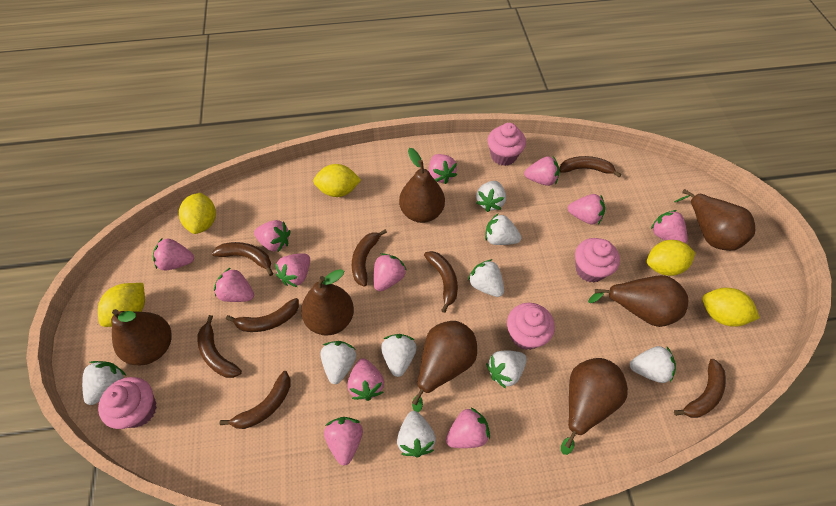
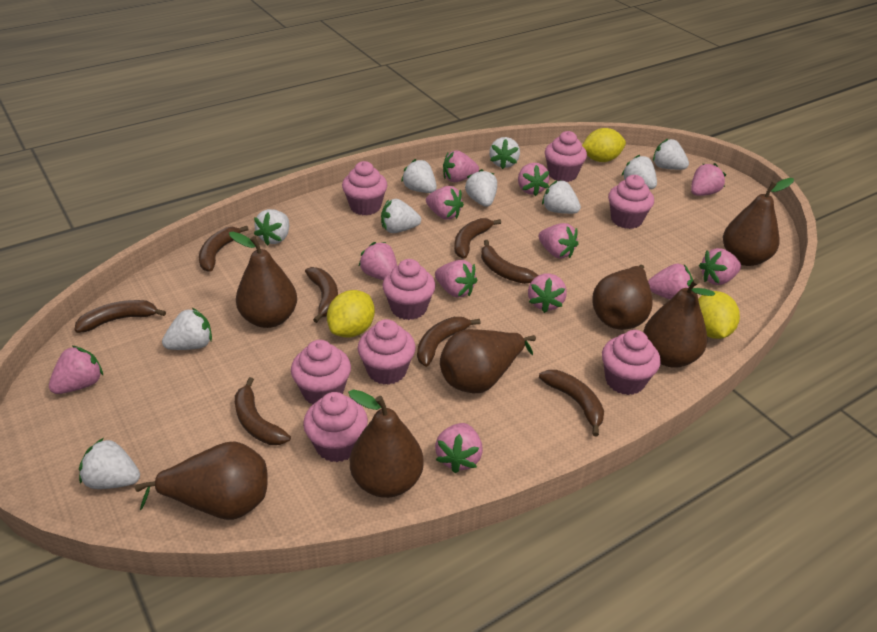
pink cupcake: [98,377,157,429] [488,123,526,166] [507,303,555,350] [575,238,620,283] = 4 -> [291,340,351,405] [303,392,368,462] [342,161,387,215] [358,319,416,385] [383,259,436,320] [545,131,587,182] [602,330,661,395] [608,175,654,229] = 8
white strawberry: [82,361,126,405] [320,341,356,384] [381,334,417,377] [397,411,436,457] [468,259,504,297] [476,181,506,212] [485,213,522,245] [486,350,527,389] [630,346,676,383] = 9 -> [79,438,140,489] [162,308,212,350] [254,209,289,246] [381,199,421,233] [401,159,437,193] [465,169,497,207] [489,137,520,169] [542,180,581,214] [621,155,657,189] [653,138,689,170] = 10
yellow lemon: [98,283,145,327] [179,193,216,234] [313,164,361,197] [647,240,695,276] [702,288,760,327] = 5 -> [327,290,375,337] [582,128,626,162] [698,291,740,339] = 3

